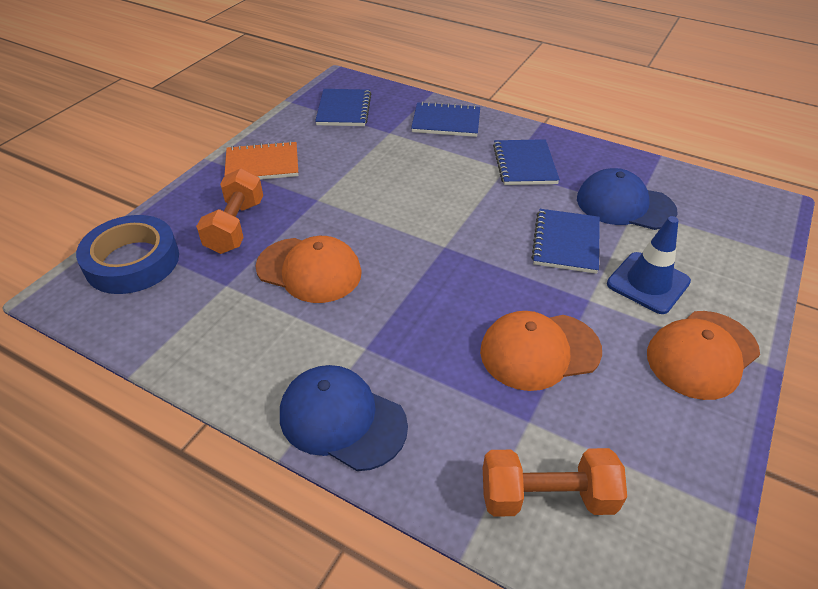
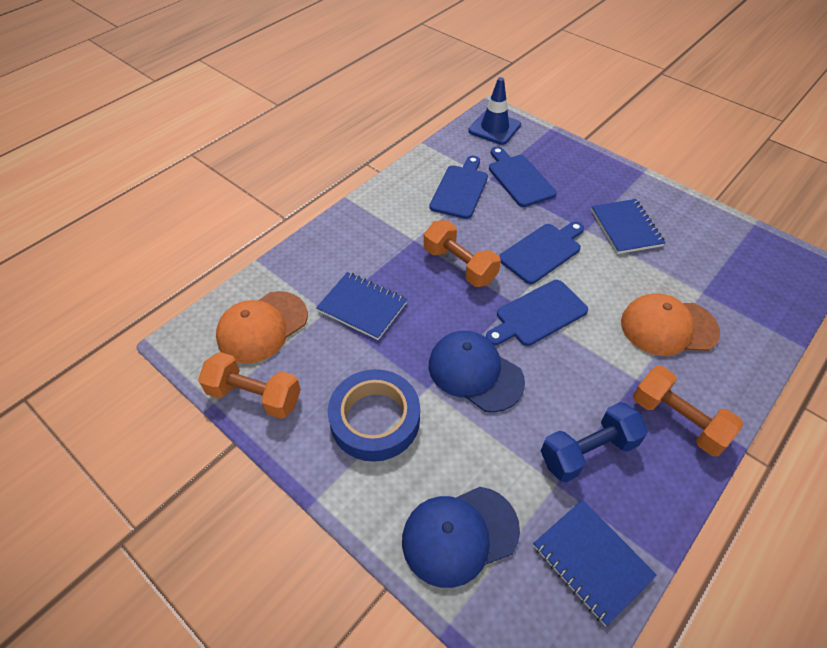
blue cutting board: none = 0 -> [429,156,488,219] [486,280,588,346] [489,146,557,207] [499,222,584,284] = 4
blue dumbbell: none = 0 -> [541,402,648,482] = 1
blue notebook: [315,89,371,126] [411,101,480,137] [493,139,560,185] [531,209,600,274] = 4 -> [316,272,408,340] [533,500,657,626] [591,199,665,254] = 3
orange cap: [256,236,362,303] [480,311,602,391] [647,311,760,400] = 3 -> [216,291,308,364] [621,293,720,356] = 2
orange dumbbell: [196,168,263,254] [483,448,627,517] = 2 -> [198,352,301,419] [424,220,501,287] [633,366,744,456] = 3
orange notebook: [224,141,298,180] = 1 -> none = 0

